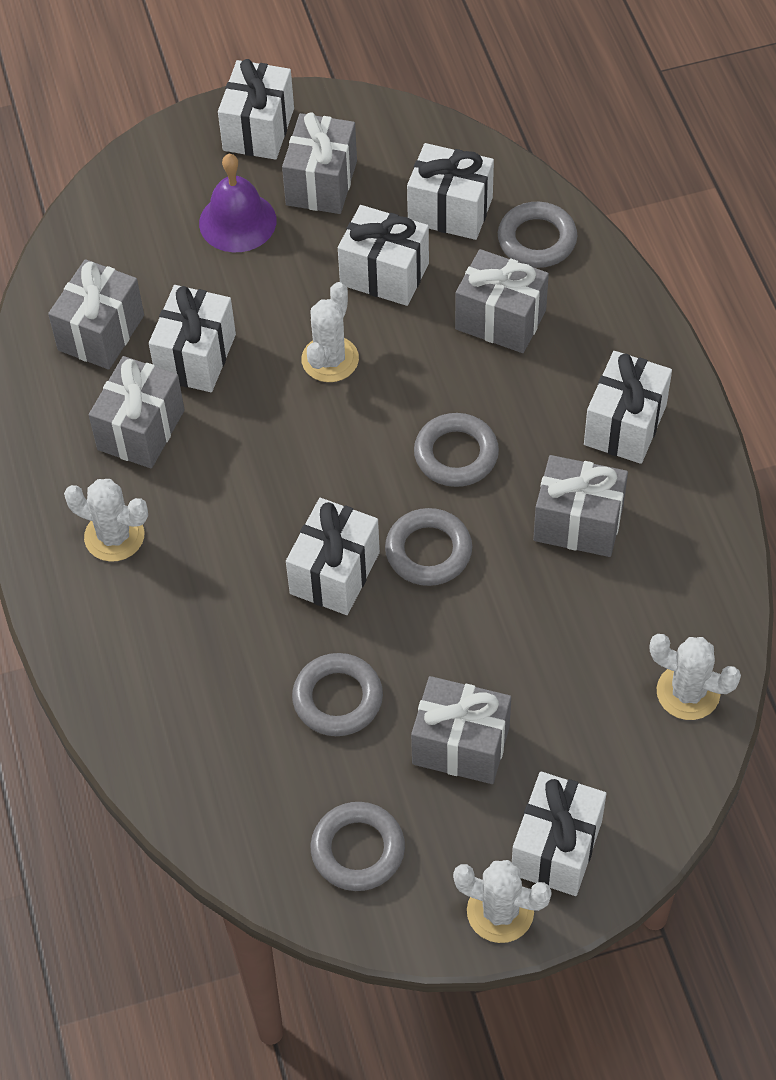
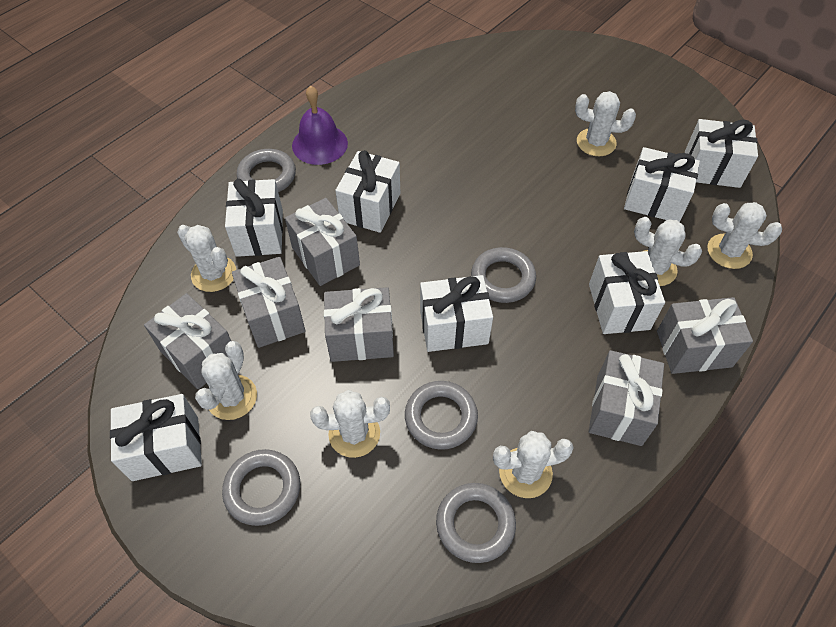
white cactus: [64,479,148,562] [301,282,359,382] [453,860,552,943] [650,634,741,720] = 4 -> [177,225,236,292] [195,341,257,420] [310,390,390,458] [493,431,574,498] [575,91,636,156] [634,217,702,286] [707,202,782,269] = 7

